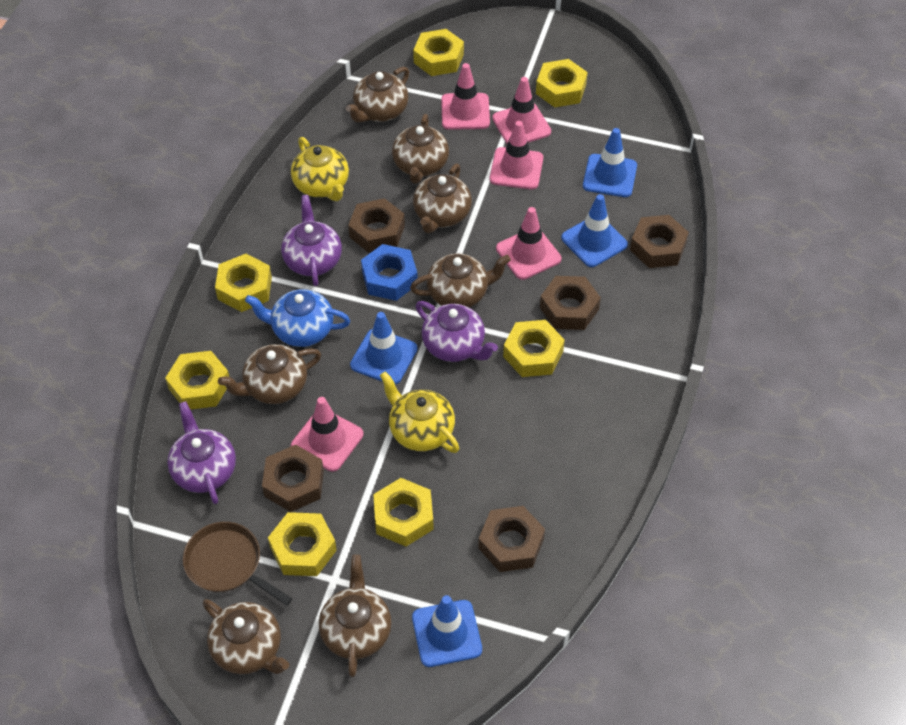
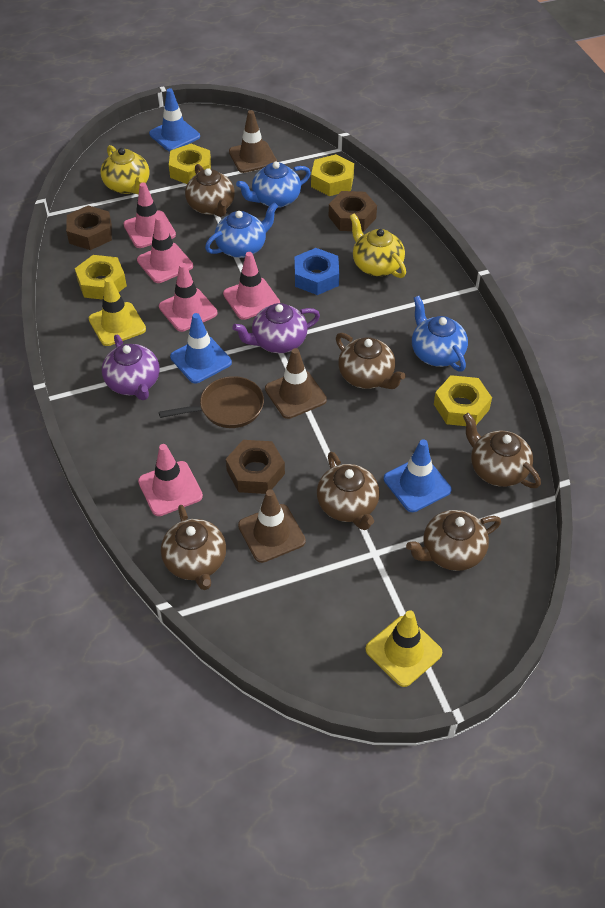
blue teapot: [245,289,350,347] = 1 -> [205,202,278,258] [236,162,311,208] [412,296,468,372] = 3
blue traffic cone: [350,312,418,385] [412,595,482,667] [561,194,628,267] [583,128,637,197] = 4 -> [149,88,200,151] [170,313,232,383] [384,439,451,512] = 3
brown nut: [262,445,324,512] [348,198,405,253] [478,506,545,572] [540,276,601,330] [630,215,689,268] = 5 -> [66,205,112,250] [226,440,285,494] [329,191,377,232] = 3
brown teapot: [203,599,289,674] [218,344,321,404] [319,554,392,677] [346,67,409,123] [392,114,449,184] [410,253,511,308] [413,164,472,233] = 7 -> [161,505,226,590] [185,164,235,217] [317,452,380,530] [336,333,406,389] [406,510,501,571] [463,413,541,488] = 6
brown traffic cone: none = 0 -> [229,110,277,173] [238,489,306,563] [265,348,327,419] = 3
purple teapot: [167,401,236,504] [281,195,342,286] [415,301,498,362] = 3 -> [102,335,159,400] [232,303,320,353] = 2
yellow nut: [165,351,229,409] [215,254,272,312] [268,512,337,576] [373,478,434,546] [413,29,464,76] [503,320,565,377] [536,59,588,107] = 7 -> [75,255,127,300] [169,144,211,184] [311,154,354,196] [434,375,492,426] = 4
yellow traffic cone: none = 0 -> [89,277,146,346] [365,610,442,687] = 2

